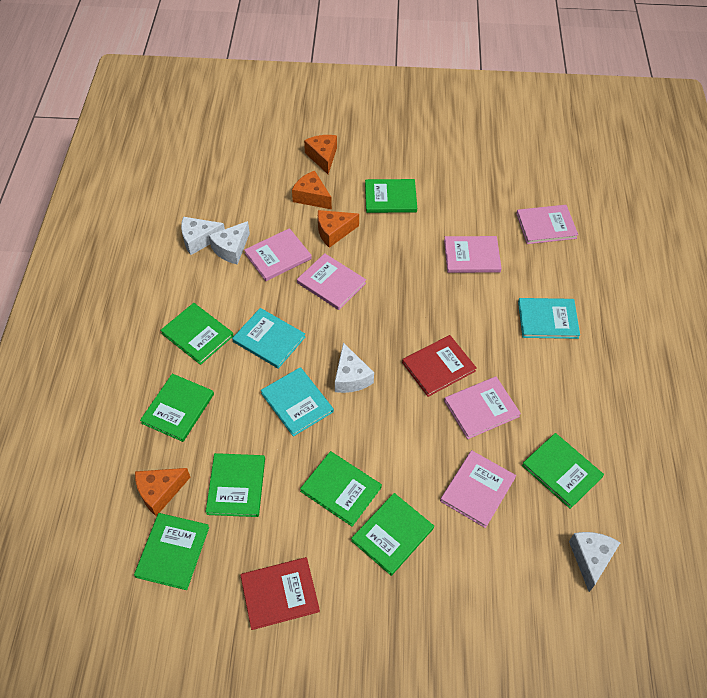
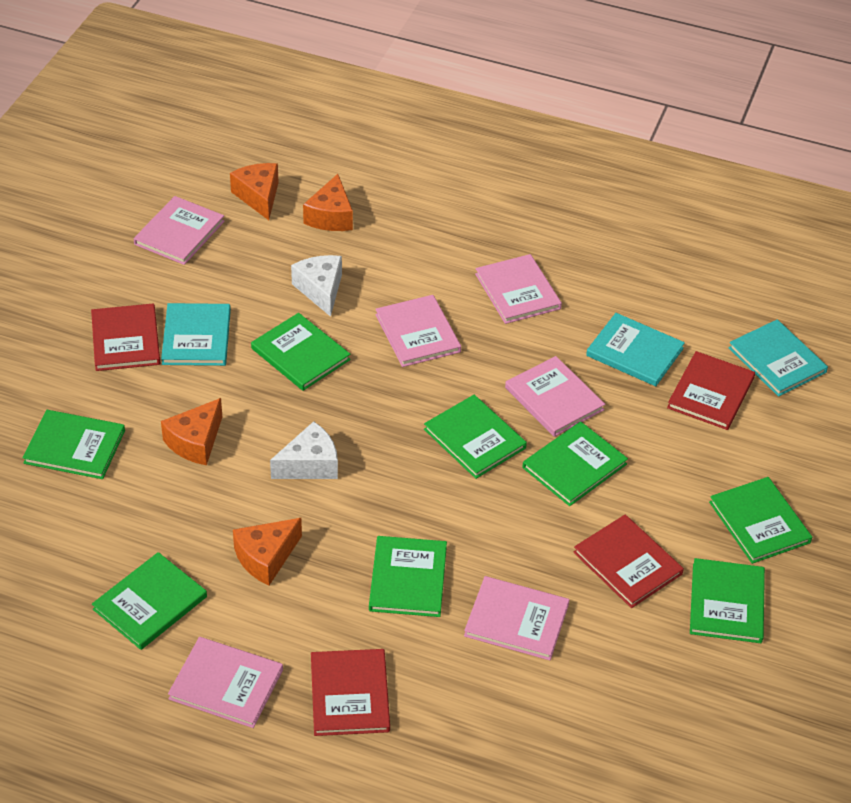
red book: [240,557,320,630] [402,335,477,397] = 2 -> [91,304,160,371] [311,649,390,736] [573,515,684,608] [667,351,755,430] = 4
white cheese: [181,217,225,255] [209,221,250,265] [335,342,374,393] [569,532,621,592] = 4 -> [270,421,338,479] [291,255,342,317] = 2

